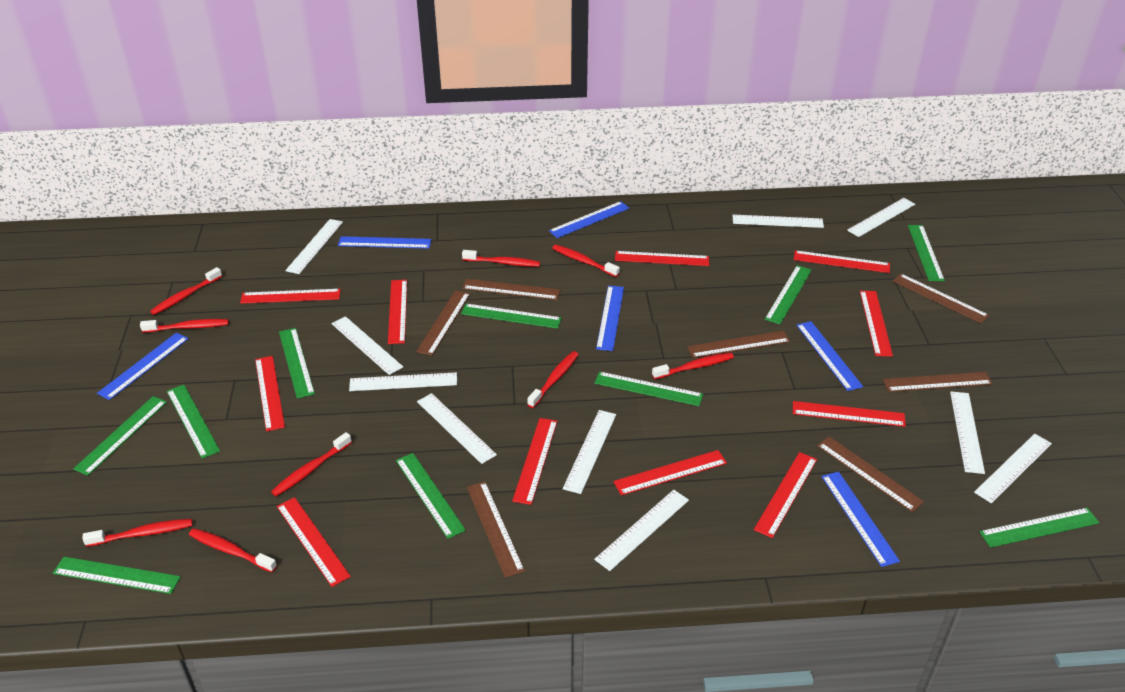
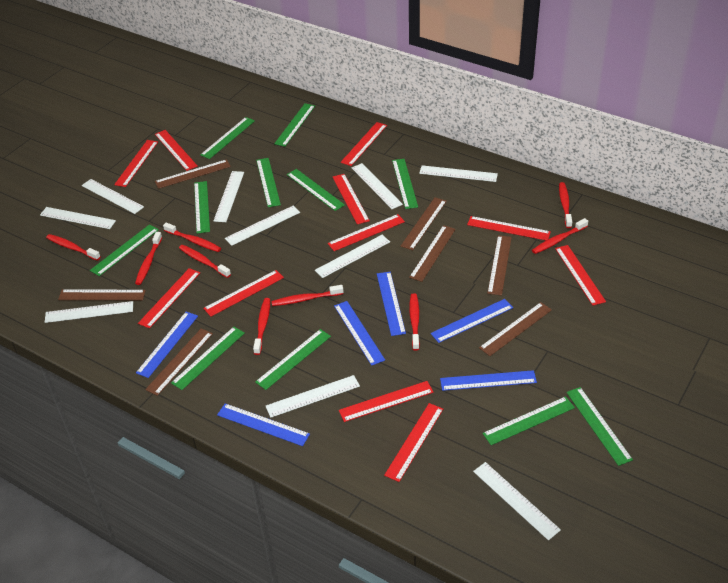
green ruler: [53,557,181,594] [73,396,167,476] [167,385,220,459] [279,328,315,399] [396,453,466,539] [461,304,562,329] [595,372,703,406] [765,265,812,324] [908,225,945,281] [980,508,1099,548] = 10 -> [90,224,159,276] [171,327,245,390] [194,181,210,233] [200,117,255,159] [255,329,331,390] [256,158,281,207] [274,103,315,147] [287,169,345,211] [392,159,418,209] [482,396,575,445] [566,387,633,466] = 11

